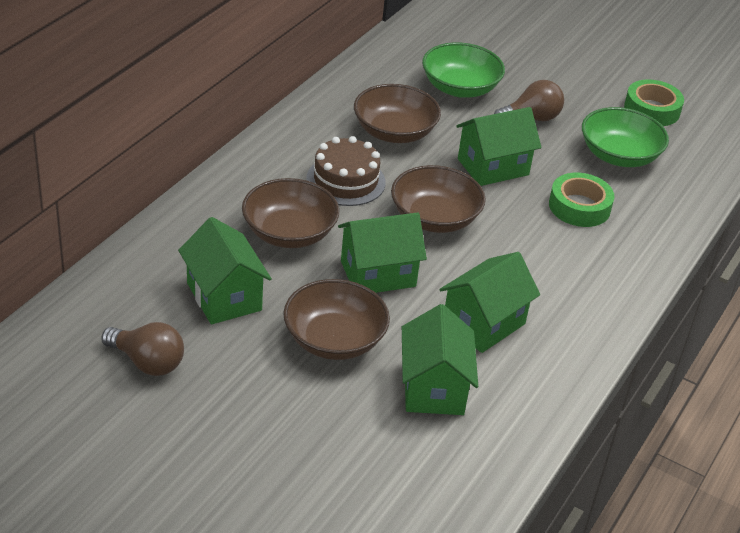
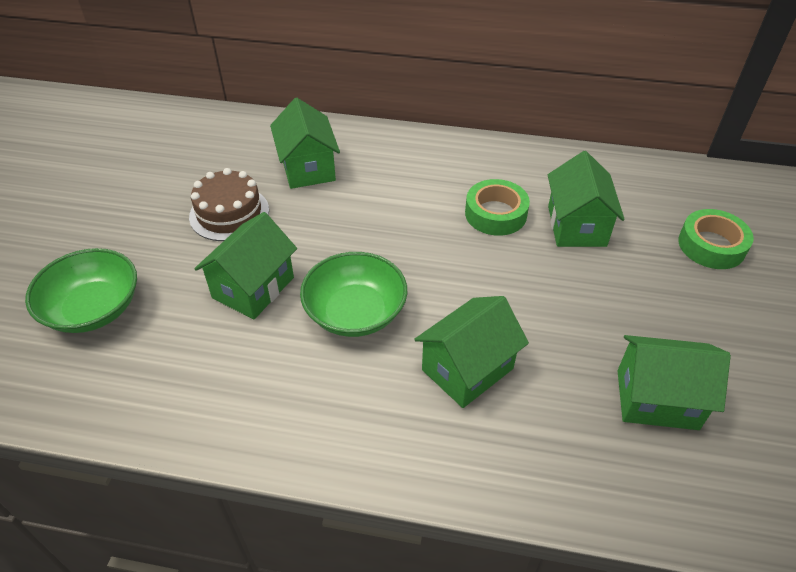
brown bowl: [242,178,339,248] [283,279,390,360] [354,84,441,143] [391,165,486,233] = 4 -> none = 0
brown light bulb: [101,322,184,376] [494,80,564,121] = 2 -> none = 0

